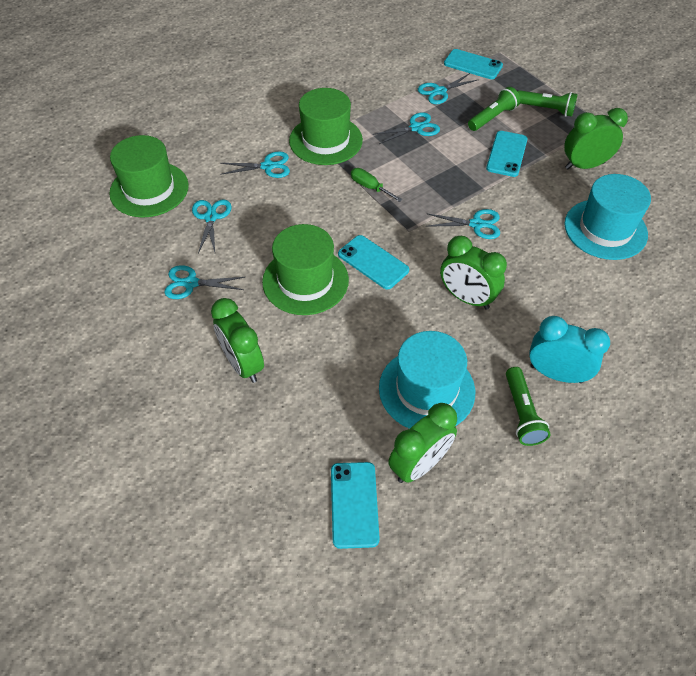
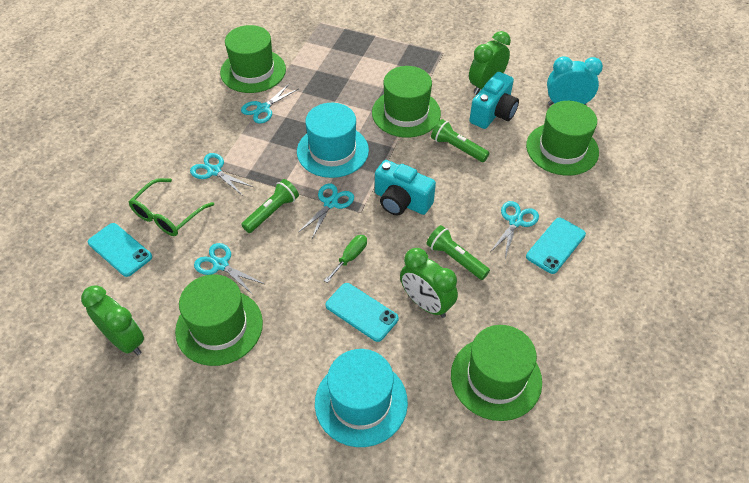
green clock: [211,298,264,383] [388,403,457,483] [440,236,507,309] [564,108,628,169] = 4 -> [81,285,144,355] [400,248,458,318] [469,31,511,95] = 3
green glasses: none = 0 -> [129,178,214,236] = 1
green hat: [109,135,189,218] [262,224,349,315] [289,88,363,165] = 3 -> [175,274,263,366] [220,25,286,93] [372,66,441,138] [451,325,542,421] [526,101,599,176] = 5
turquoise camera: none = 0 -> [375,160,436,215] [470,72,519,129] = 2
turquoise phone: [331,462,380,549] [338,235,409,289] [444,49,503,79] [486,131,528,177] = 4 -> [88,223,152,277] [325,283,399,342] [526,218,586,274] = 3
turquoise scissors: [164,265,245,299] [192,200,231,254] [220,151,290,178] [373,112,440,144] [418,73,479,104] [426,209,500,239] = 6 -> [190,153,253,196] [194,243,264,295] [241,84,298,124] [299,184,354,238] [490,201,539,258] = 5

